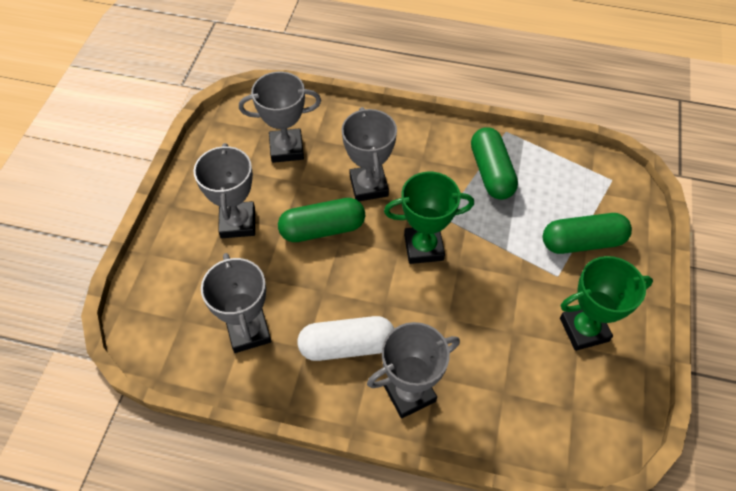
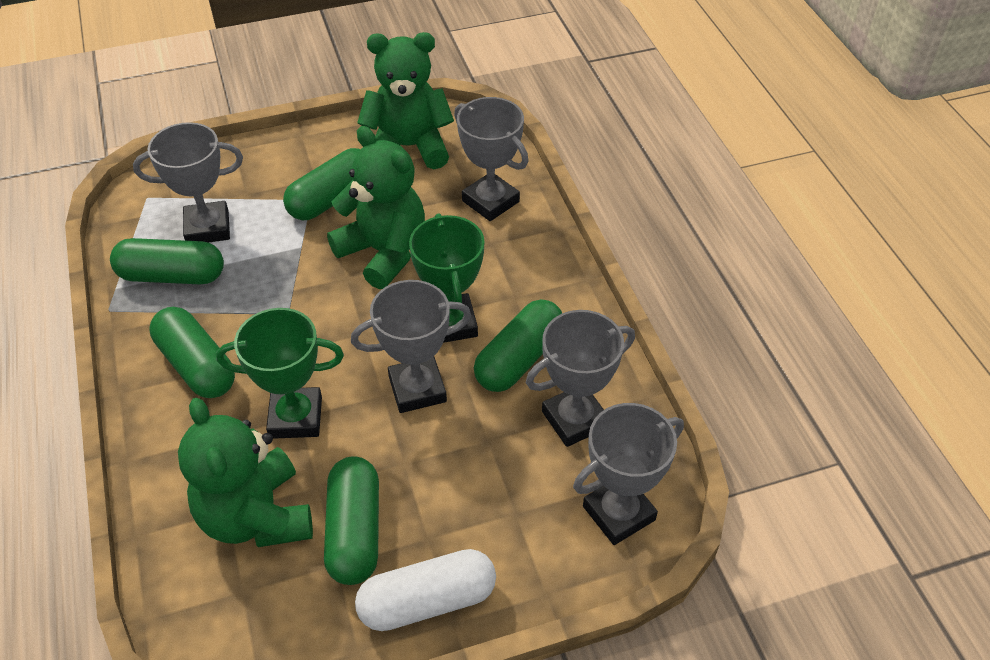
green capsule: [278,198,365,242] [471,127,518,200] [543,213,632,254] = 3 -> [110,238,224,284] [150,307,235,398] [283,148,360,220] [324,456,379,585] [474,299,562,392] = 5
green teddy bear: none = 0 -> [178,398,313,547] [327,126,425,289] [357,32,454,169] = 3

